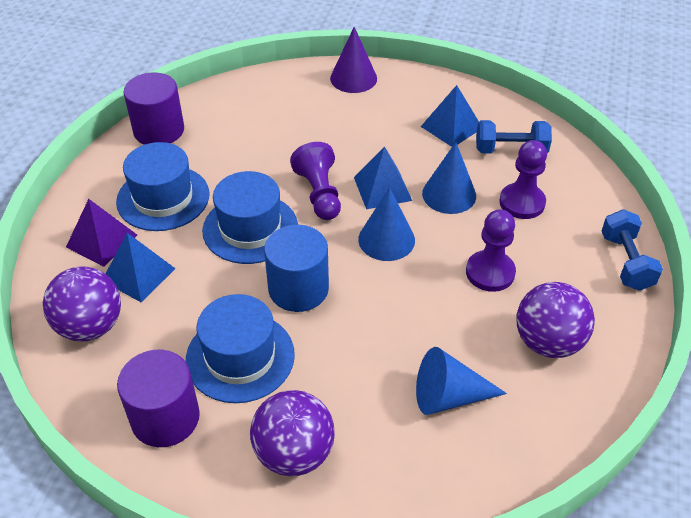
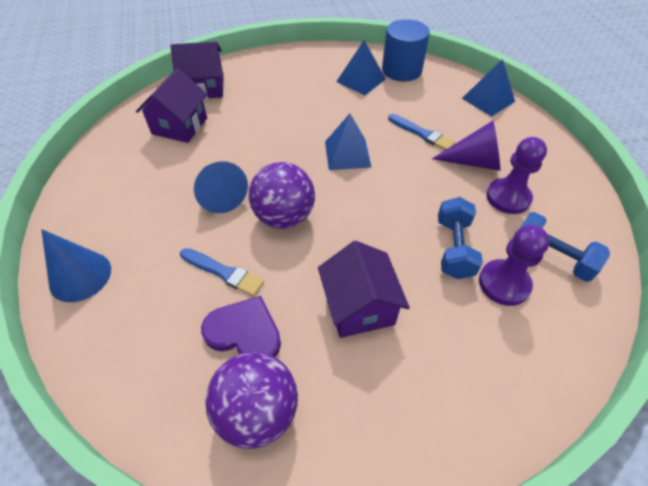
blue brush: none = 0 -> [180,248,264,297] [388,114,456,150] = 2
blue cone: [358,187,415,261] [416,347,507,415] [422,142,476,214] = 3 -> [41,229,111,302] [194,161,248,213] = 2
blue hat: [116,142,210,231] [186,294,295,403] [202,171,298,264] = 3 -> none = 0
purple ball: [43,266,121,342] [250,390,335,476] [517,282,595,358] = 3 -> [205,352,298,449] [248,162,315,229] = 2
purple cylinder: [117,350,200,447] [124,72,184,145] = 2 -> none = 0
purple heart: none = 0 -> [201,296,281,357] = 1
purple house: none = 0 -> [136,68,207,143] [170,41,224,99] [318,241,410,338] = 3
purple pawn: [290,142,341,220] [466,209,516,292] [499,140,547,219] = 3 -> [479,225,550,306] [486,137,547,214] = 2
purple pyramid: [66,199,137,267] = 1 -> none = 0

